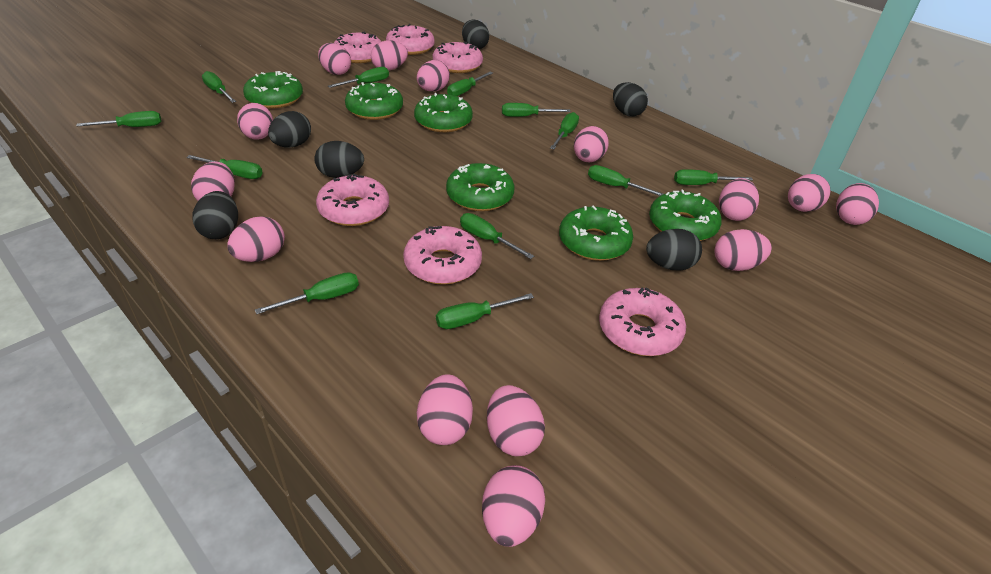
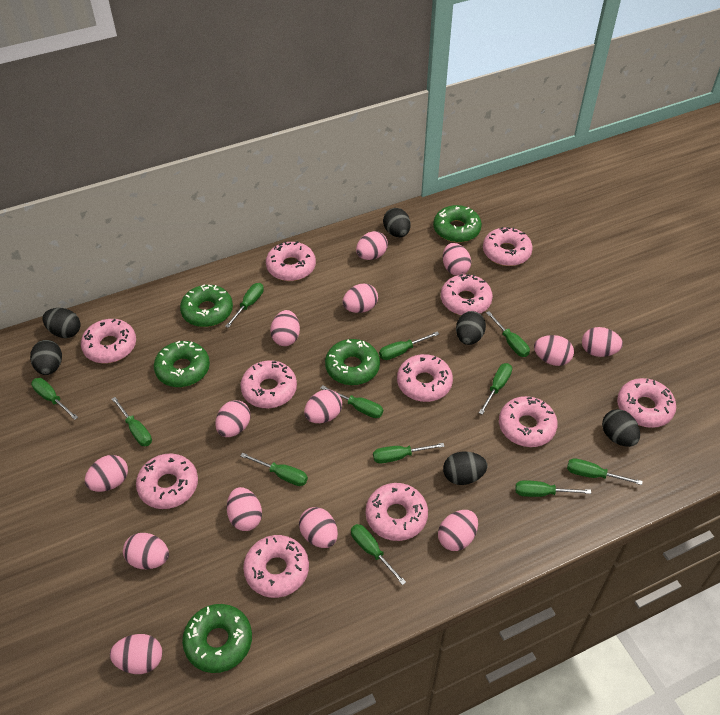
green donut: [243,71,303,108] [345,82,403,120] [414,93,473,132] [446,163,514,211] [559,205,633,261] [649,190,722,241] = 6 -> [154,341,210,387] [180,284,233,327] [182,604,252,673] [325,339,380,385] [433,205,482,243] = 5
pink donut: [316,174,389,226] [334,32,382,63] [386,24,435,55] [403,226,482,285] [433,42,483,73] [599,287,686,356] = 6 -> [81,319,136,363] [136,453,198,509] [240,360,297,408] [243,535,309,598] [266,241,316,281] [366,483,428,541] [397,354,453,402] [441,274,493,315] [483,227,533,266] [499,396,558,447] [617,378,676,428] = 11

